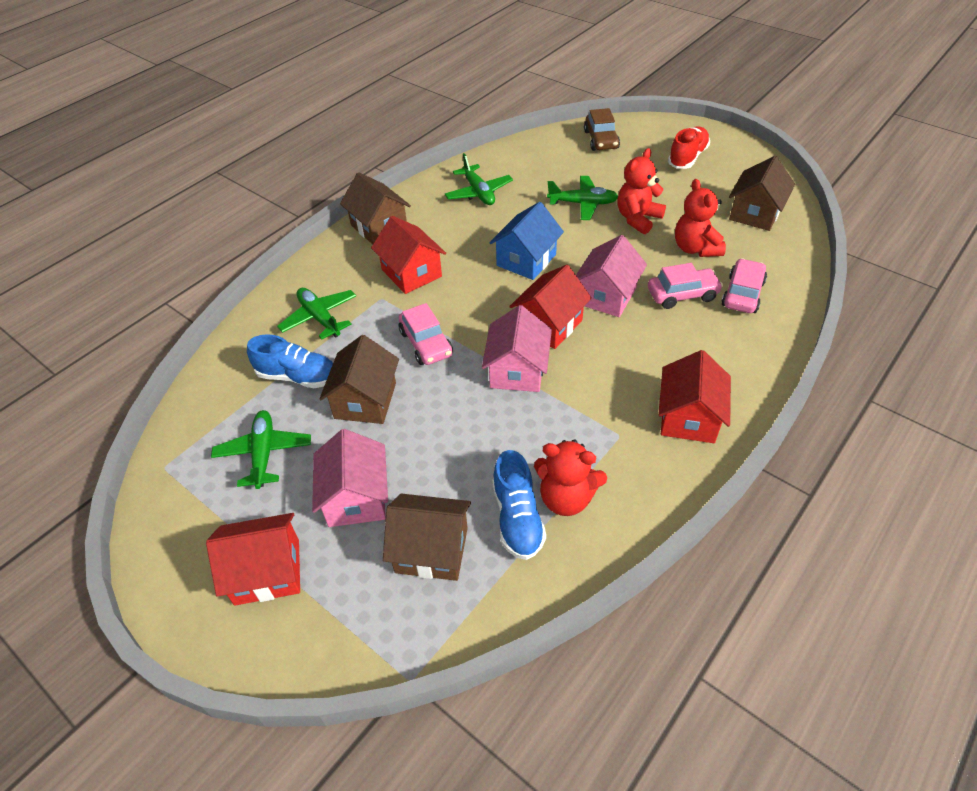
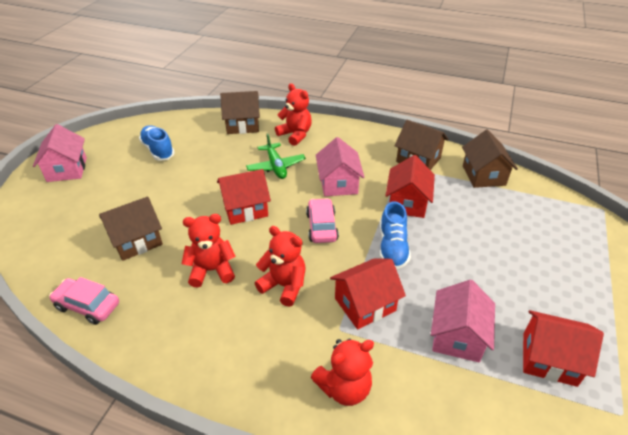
blue house: [489,202,564,280] = 1 -> none = 0
brown car: [584,108,620,151] = 1 -> none = 0
green plane: [211,410,311,489] [277,288,356,340] [444,153,513,205] [547,176,618,220] = 4 -> [246,133,306,179] = 1
pink car: [398,303,453,365] [648,263,723,309] [722,258,767,313] = 3 -> [49,277,119,325] [306,198,339,243] = 2
red shoe: [668,126,710,169] = 1 -> none = 0
red teddy bear: [534,440,607,516] [617,148,666,234] [675,179,726,257] = 3 -> [182,214,236,287] [255,226,306,307] [275,83,312,146] [311,338,374,406] = 4

